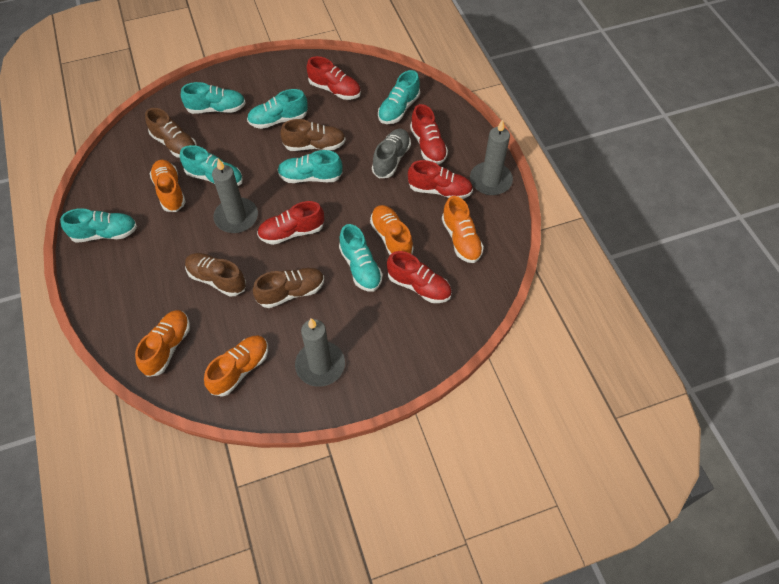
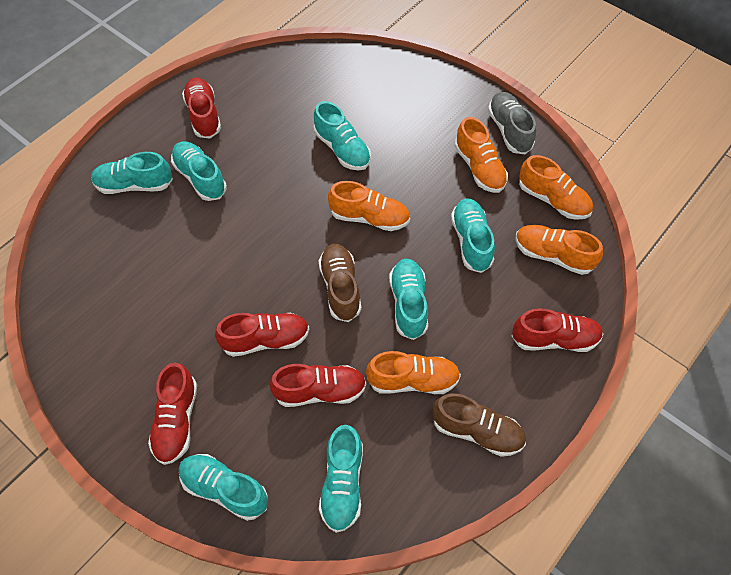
brown shoe: [145,108,197,158] [185,253,246,297] [253,268,324,308] [280,119,346,151] = 4 -> [318,244,361,322] [432,394,526,457] = 2
grey candle: [212,159,258,233] [295,318,345,387] [470,119,513,195] = 3 -> none = 0

